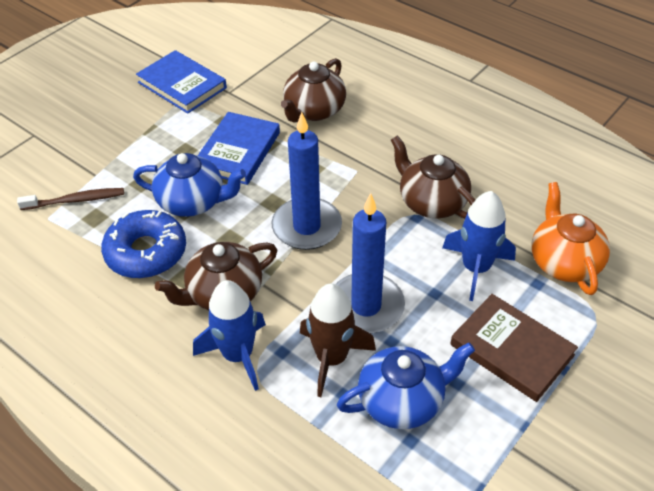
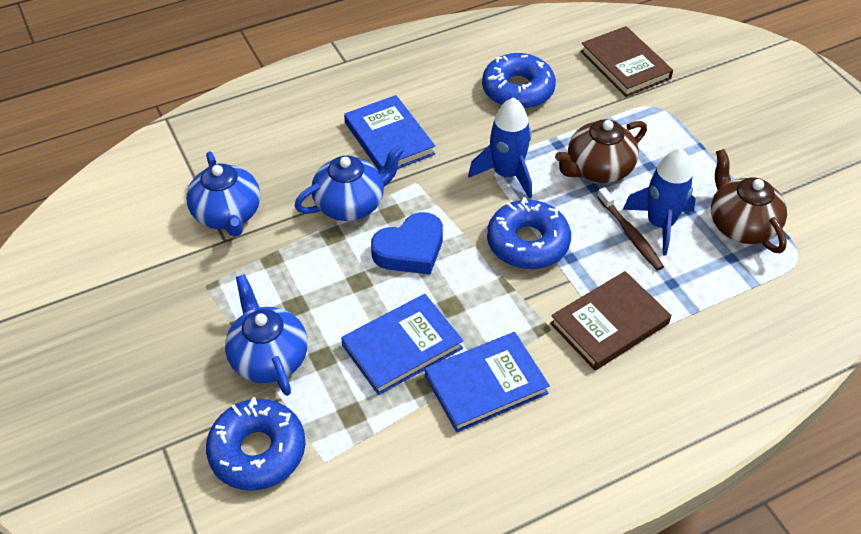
blue book: [136,50,227,114] [198,112,280,185] = 2 -> [341,294,463,395] [344,95,435,170] [425,332,550,433] = 3
blue candle: [272,112,342,250] [336,193,405,333] = 2 -> none = 0
blue donut: [101,210,186,278] = 1 -> [206,397,305,491] [482,53,556,109] [487,197,571,269] = 3
blue heart: none = 0 -> [371,212,443,274] = 1
blue teapot: [133,153,246,217] [337,343,475,429] = 2 -> [186,152,260,237] [225,274,308,396] [295,145,404,221] = 3
brown book: [450,294,578,402] = 1 -> [550,271,671,370] [580,26,673,97] = 2
brown rocket: [300,284,376,397] = 1 -> none = 0
brown teapot: [155,242,277,310] [281,58,346,123] [391,135,475,218] = 3 -> [555,119,647,183] [711,149,787,253] = 2
orange teapot: [532,182,610,295] = 1 -> none = 0

